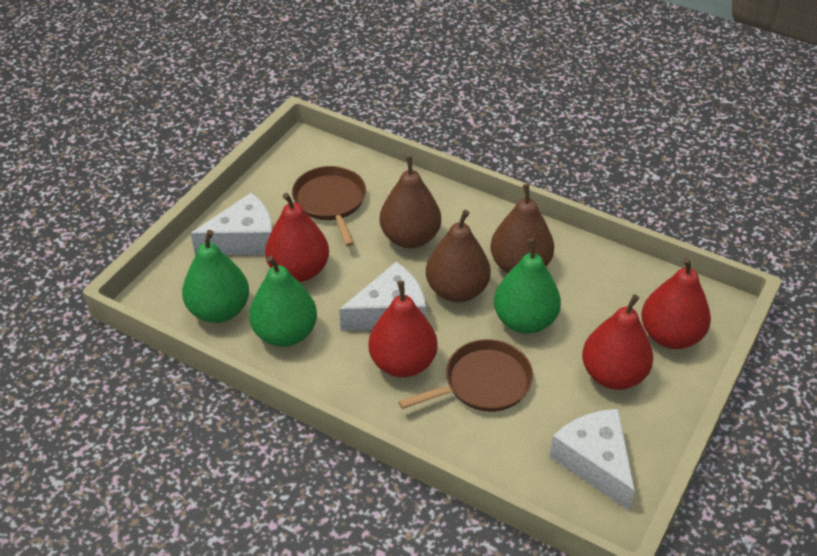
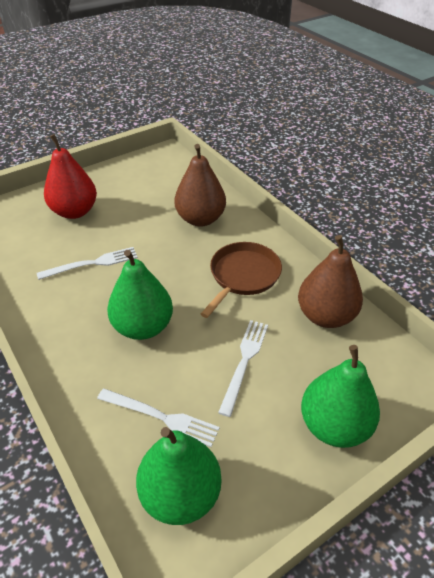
brown pan: [292,166,366,247] [398,339,533,412] = 2 -> [201,242,282,318] = 1
brown pear: [380,156,441,248] [426,210,491,302] [490,184,554,273] = 3 -> [174,144,226,227] [298,235,363,328] = 2
red pear: [265,193,329,282] [368,281,438,377] [582,294,653,390] [641,257,711,349] = 4 -> [44,134,97,219] = 1
white cheese: [191,193,273,255] [339,262,426,331] [549,409,635,511] = 3 -> none = 0
white fork: none = 0 -> [37,247,138,280] [97,388,220,447] [218,320,268,417] = 3

